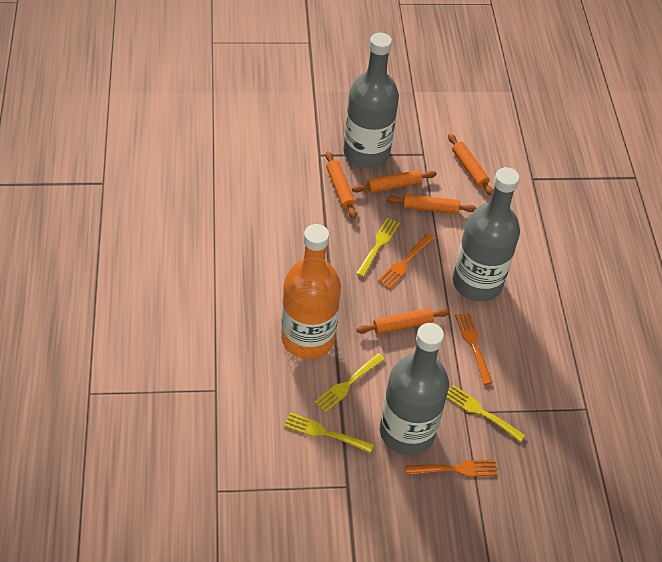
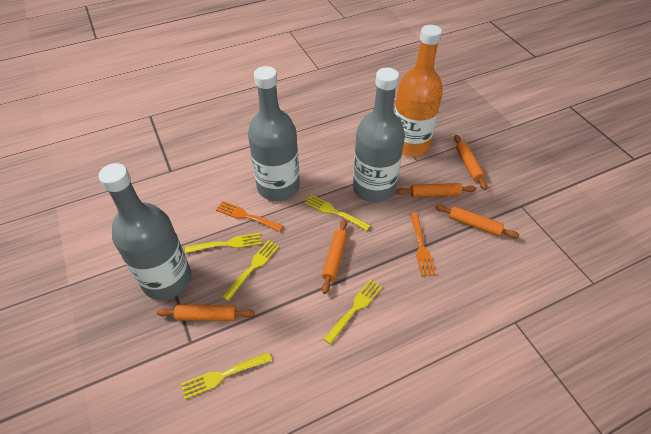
orange fork: [378,233,434,289] [405,460,498,477] [455,312,493,385] = 3 -> [216,201,283,232] [410,213,436,276] = 2
yellow fork: [284,412,373,453] [314,353,385,413] [356,218,400,277] [446,385,526,442] = 4 -> [181,352,272,399] [185,233,262,253] [222,240,280,301] [304,195,371,231] [324,279,382,345] = 5

